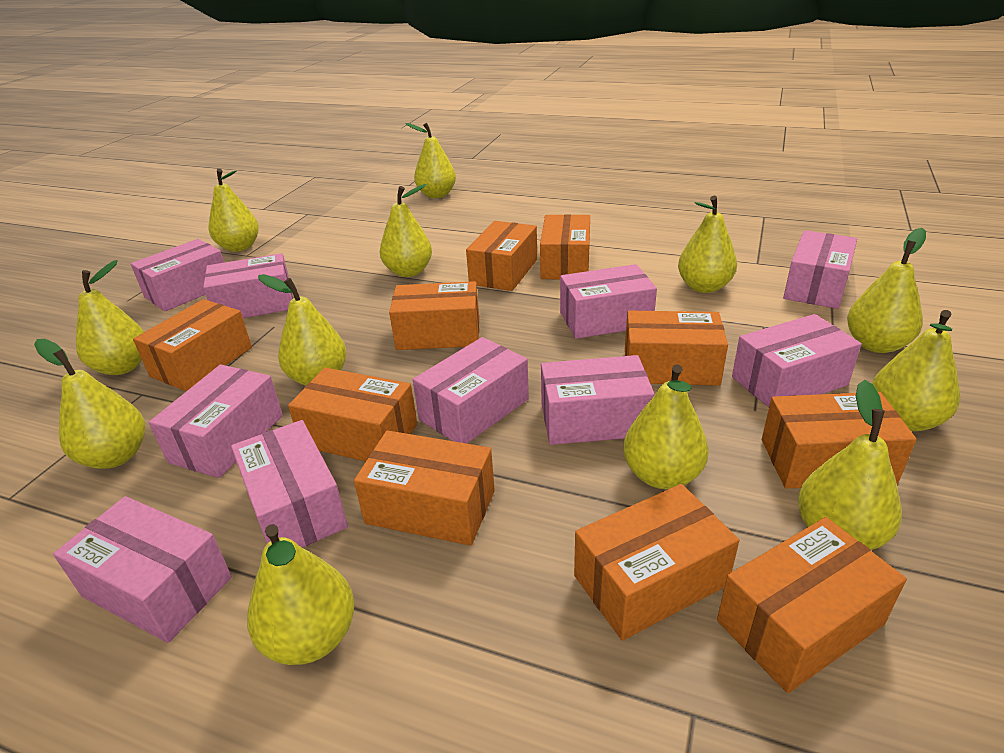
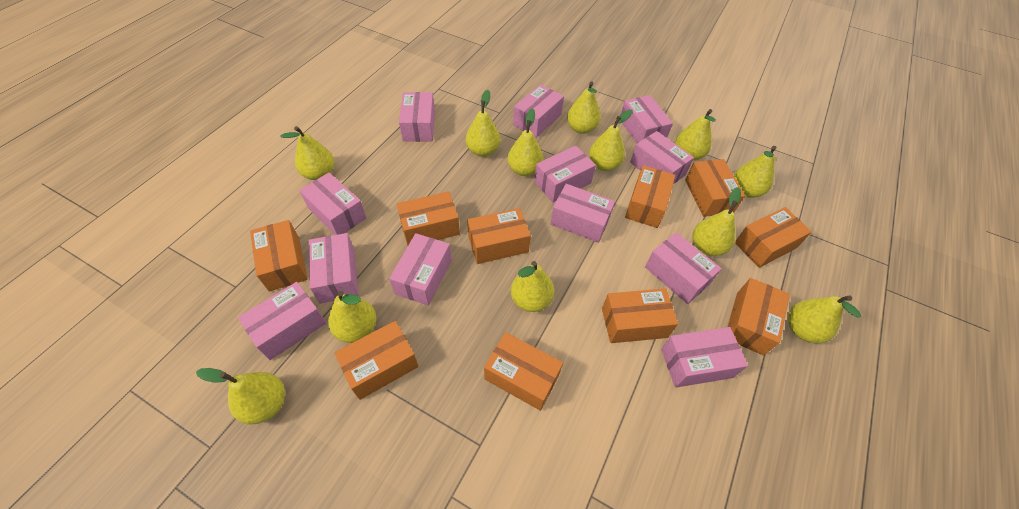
pink box: [53,496,232,643] [131,239,224,311] [149,364,283,478] [203,253,293,318] [231,420,348,547] [413,337,529,444] [541,355,655,445] [560,264,657,339] [732,314,862,408] [783,230,857,309] = 10 -> [238,282,326,360] [299,173,367,235] [309,233,359,304] [389,233,452,306] [399,92,435,142] [513,84,564,138] [534,146,596,202] [550,184,615,243] [621,95,673,143] [630,131,694,184] [645,233,722,304] [661,327,748,387] = 12

